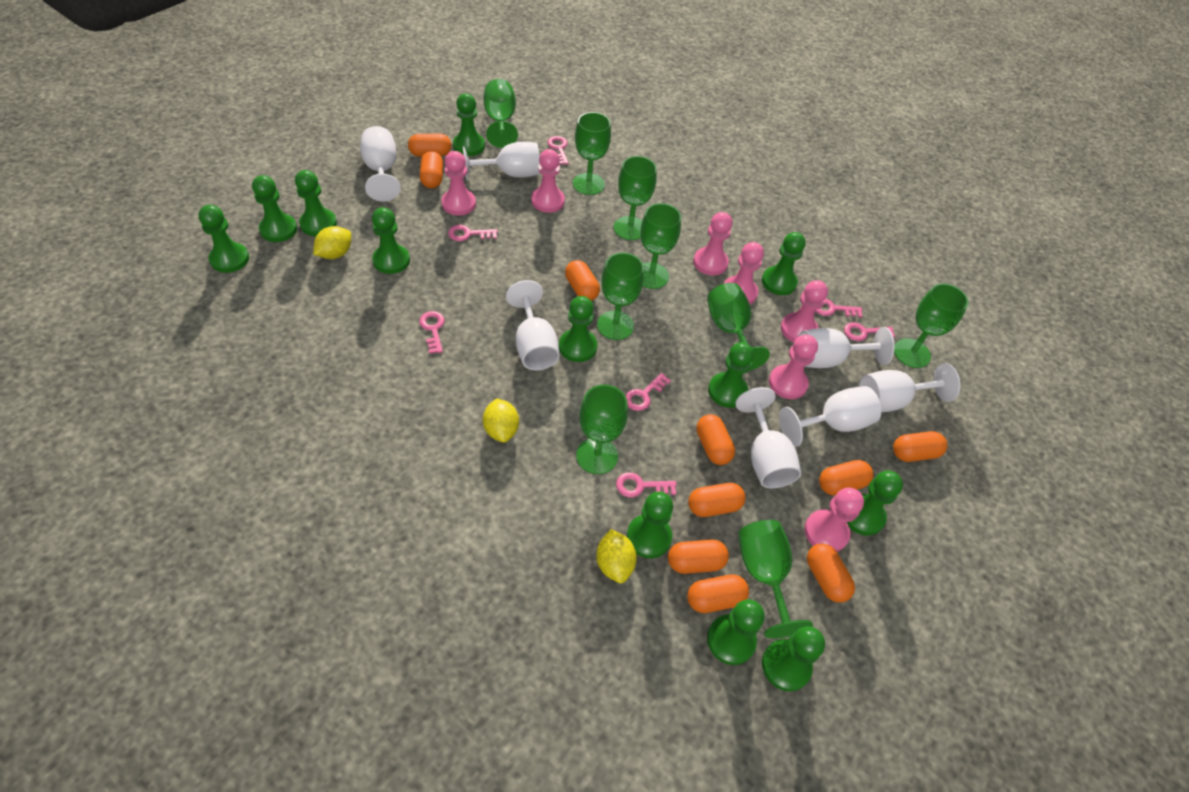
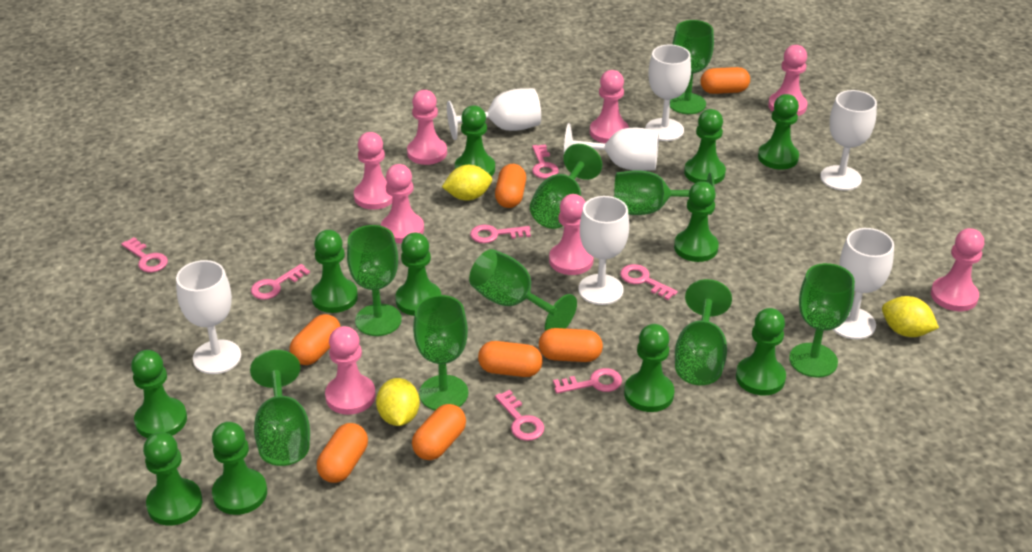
green pawn: [198,205,249,273] [252,175,297,242] [295,170,337,236] [372,207,410,274] [453,93,485,156] [559,296,597,362] [627,492,673,558] [707,599,764,665] [708,342,754,408] [762,232,806,295] [762,626,825,692] [847,470,903,536] = 12 -> [131,350,187,438] [143,432,202,526] [212,422,267,515] [311,230,358,313] [395,233,441,316] [455,105,495,176] [624,324,674,412] [674,181,719,262] [684,109,726,184] [736,308,786,395] [758,94,799,169] = 11
orange capsule: [408,133,451,157] [420,151,443,189] [565,260,600,301] [668,540,729,574] [687,574,749,613] [688,483,745,517] [696,414,735,465] [807,544,855,603] [819,460,873,495] [893,431,947,462] = 10 -> [290,314,341,365] [317,423,368,483] [412,404,466,460] [478,341,542,377] [495,164,526,208] [539,328,603,362] [701,67,750,94] = 7
pink pawn: [442,151,476,215] [532,149,565,213] [693,212,732,276] [724,242,764,304] [769,335,818,399] [781,280,828,342] [804,487,864,552] = 7 -> [325,326,376,415] [354,132,393,210] [381,164,424,243] [407,90,447,165] [549,194,594,275] [590,70,629,143] [768,45,808,116] [931,228,984,311] = 8

